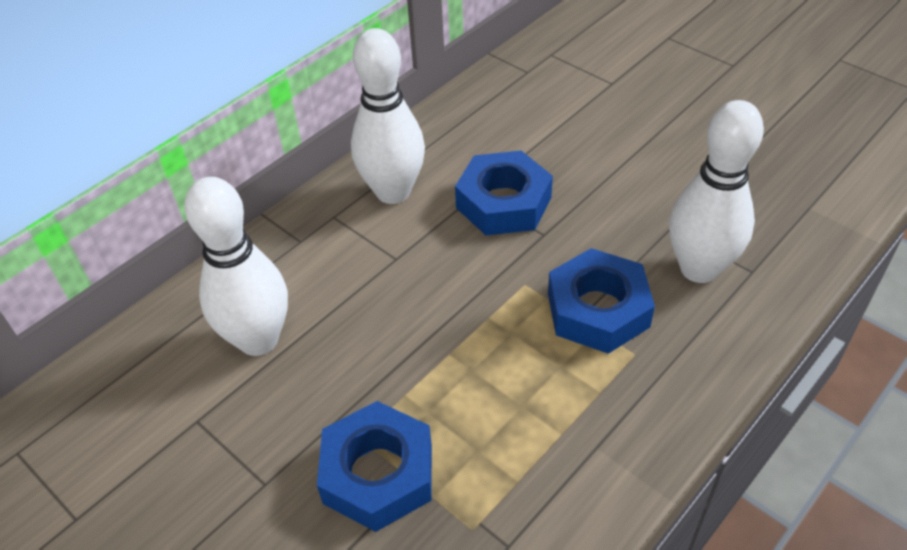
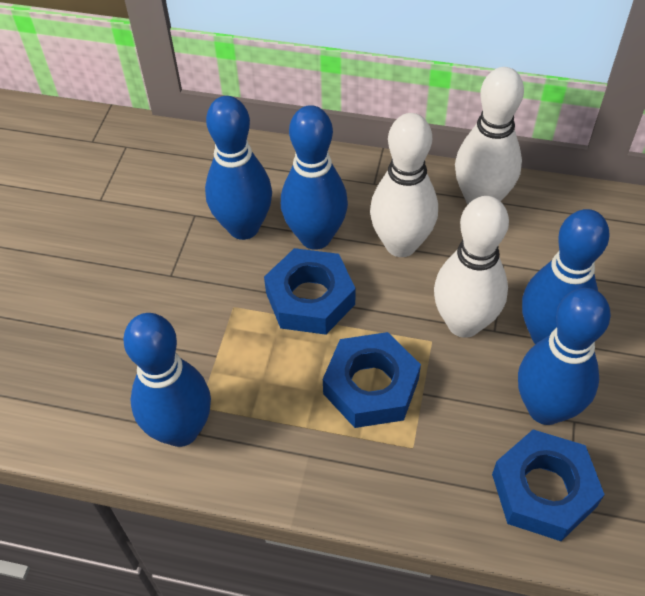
blue bowling pin: none = 0 -> [123,313,211,447] [205,96,272,240] [281,105,348,250] [518,288,611,425] [522,209,610,344] = 5

